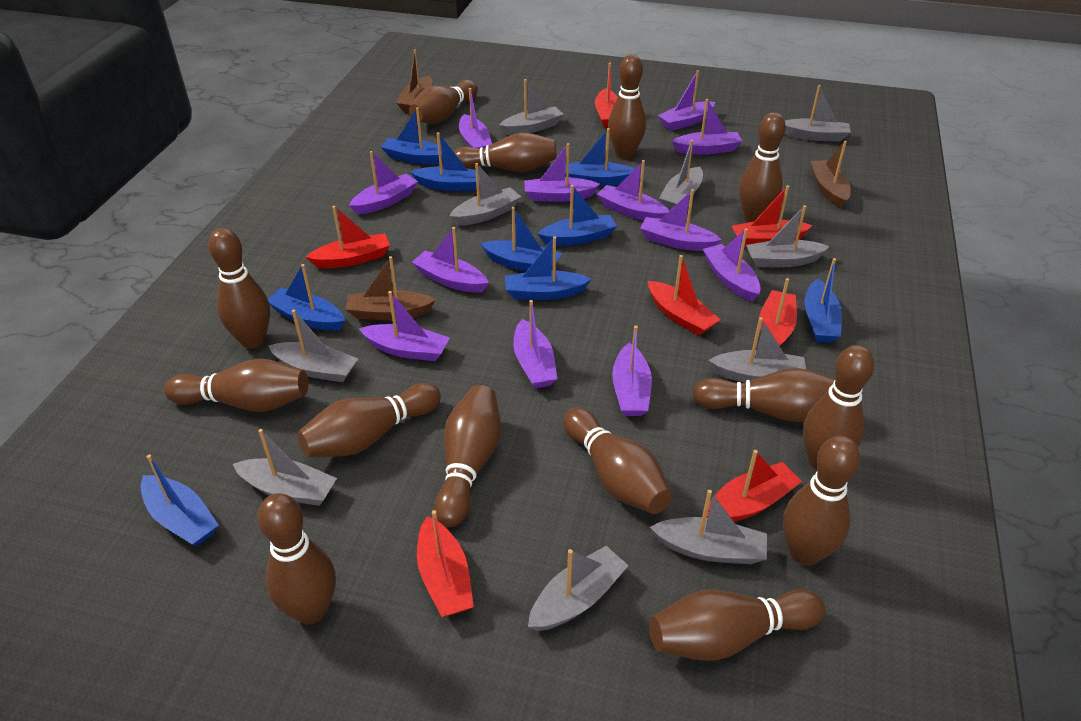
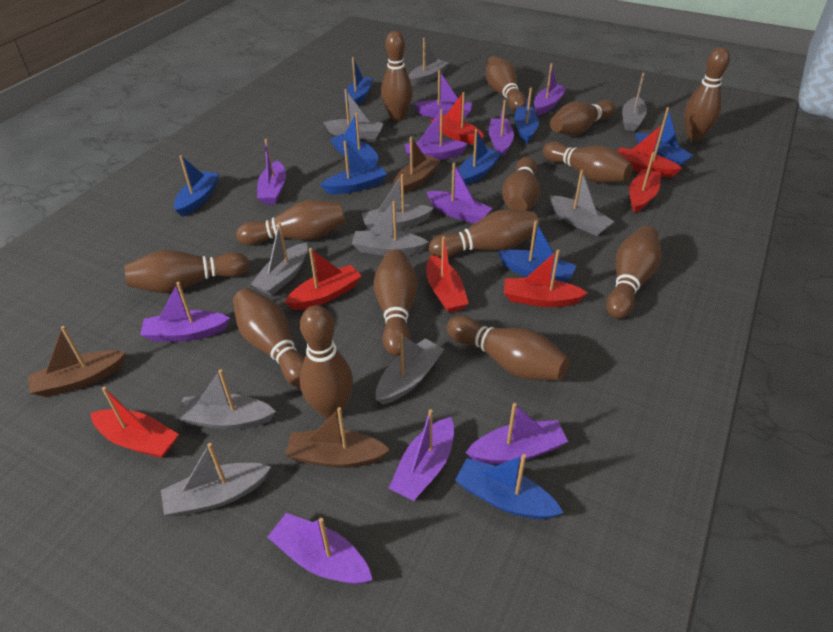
purple boat: [349,151,418,215] [359,291,450,361] [412,227,489,293] [459,88,492,148] [513,300,557,388] [524,143,600,202] [597,160,669,220] [612,326,652,416] [640,189,722,251] [658,70,715,131] [672,99,743,155] [703,228,761,301] = 12 -> [140,282,230,342] [257,139,286,204] [267,513,372,584] [388,409,454,501] [405,109,468,160] [414,70,472,118] [427,163,492,224] [466,403,568,464] [489,100,514,157] [534,63,567,116] = 10

